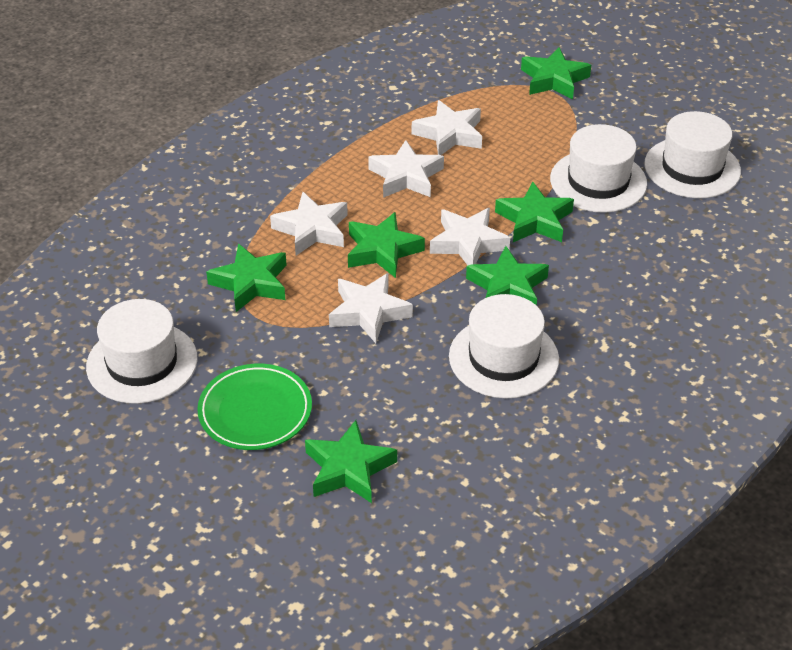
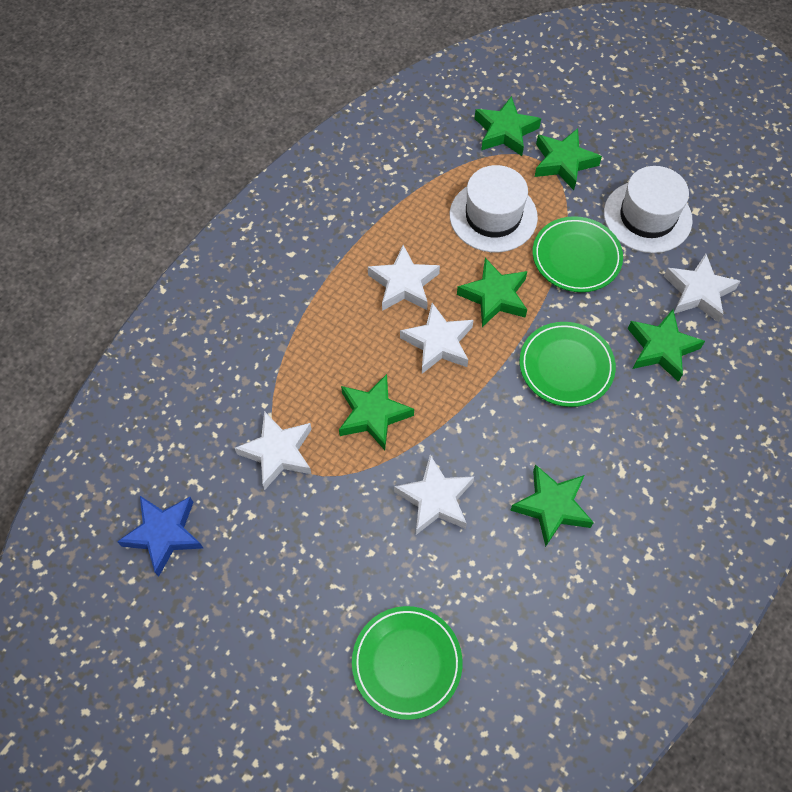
blue star: none = 0 -> [117,496,203,577] = 1
green plate: [197,364,312,450] = 1 -> [352,606,463,720] [519,322,616,407] [533,216,623,292] = 3
white hat: [86,299,198,404] [449,294,559,398] [550,124,647,213] [644,111,741,198] = 4 -> [450,165,538,252] [604,166,693,253] = 2

